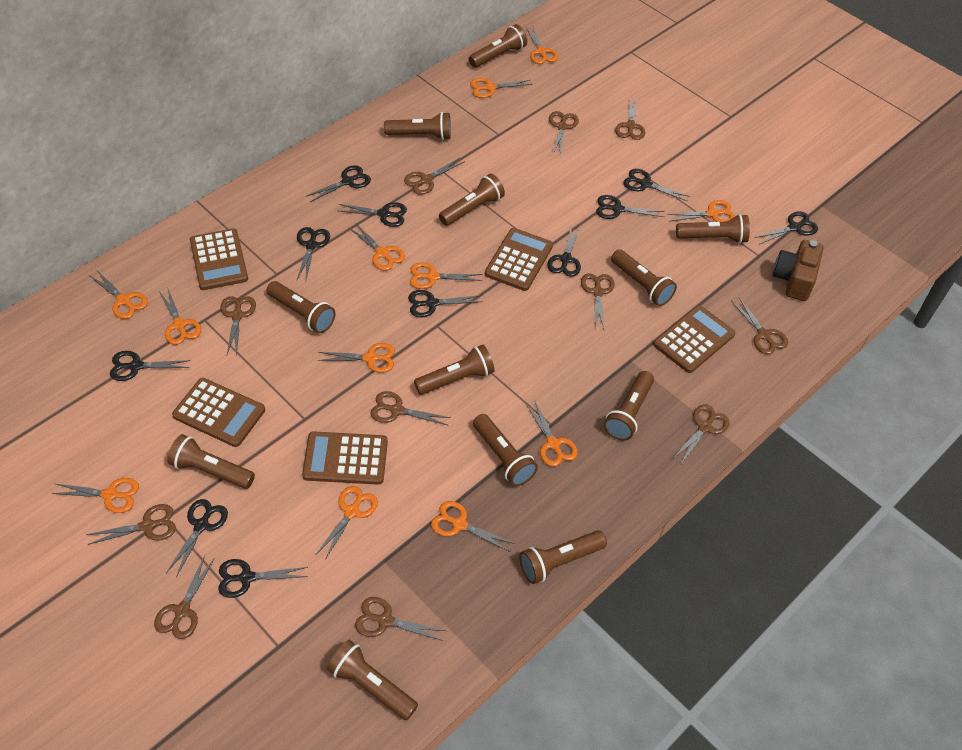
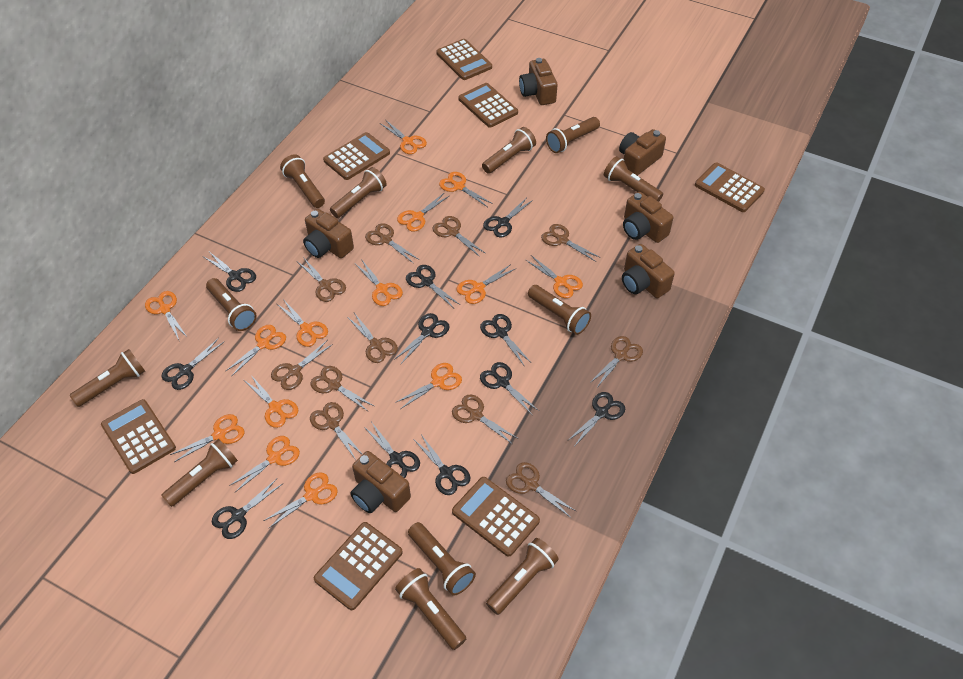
brown calculator: [172,378,265,447] [190,228,248,290] [302,431,388,485] [485,228,553,291] [653,305,735,373] = 5 -> [101,399,176,474] [314,522,403,610] [323,132,390,180] [436,39,492,80] [452,477,540,557] [458,83,518,128] [695,163,765,212] = 7
brown camera: [773,240,824,301] = 1 -> [303,209,354,258] [350,451,411,513] [519,58,558,105] [619,129,666,176] [622,244,675,298] [623,192,673,243] = 6
orange scissors: [51,478,139,513] [90,271,148,319] [159,287,201,345] [316,486,378,560] [317,343,395,373] [348,224,405,271] [410,262,482,289] [431,501,515,552] [470,78,533,98] [526,26,559,64] [526,399,578,467] [667,200,735,222] = 12 -> [145,291,187,340] [170,414,244,462] [226,325,286,377] [229,436,300,492] [244,375,298,428] [263,472,338,529] [277,299,328,347] [355,259,403,306] [380,120,427,154] [395,363,462,409] [397,192,449,232] [439,172,493,207] [456,264,515,304] [526,255,583,298] = 14

